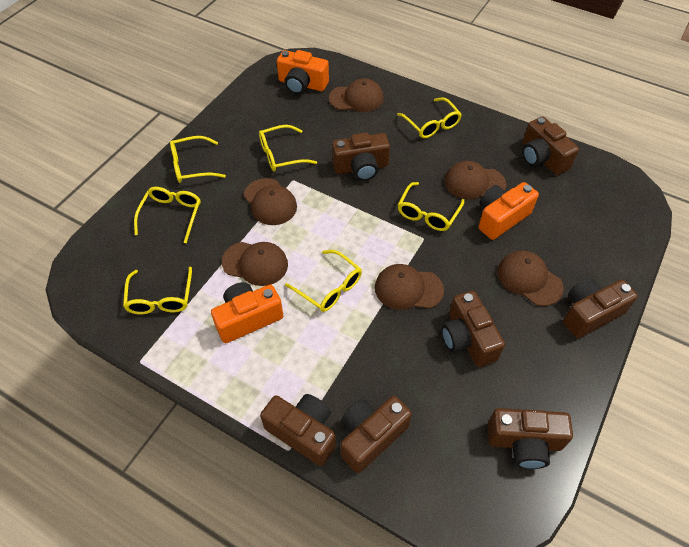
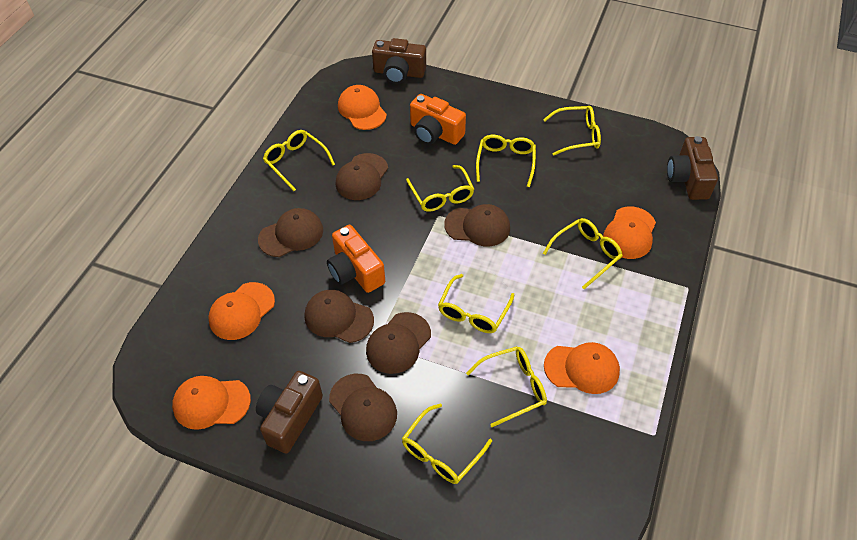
brown camera: [260,394,336,466] [332,133,390,181] [341,396,412,473] [441,291,505,367] [487,408,573,469] [522,116,579,175] [563,278,638,338] = 7 -> [256,371,323,454] [372,38,426,84] [667,136,718,200] = 3
orange camera: [211,282,283,343] [277,50,329,94] [479,182,539,240] = 3 -> [327,225,385,293] [410,94,466,145] = 2
orange cap: none = 0 -> [172,376,251,430] [208,282,275,340] [338,85,387,130] [544,342,620,394] [603,206,656,259] = 5
yellow glasses: [123,266,192,314] [134,187,201,243] [170,136,226,183] [259,125,317,171] [285,250,362,312] [397,97,462,138] [398,182,464,231] = 7 -> [263,130,335,191] [402,403,492,484] [406,165,474,212] [438,274,514,333] [466,346,547,427] [476,135,536,187] [543,106,601,156] [543,218,623,289] = 8

